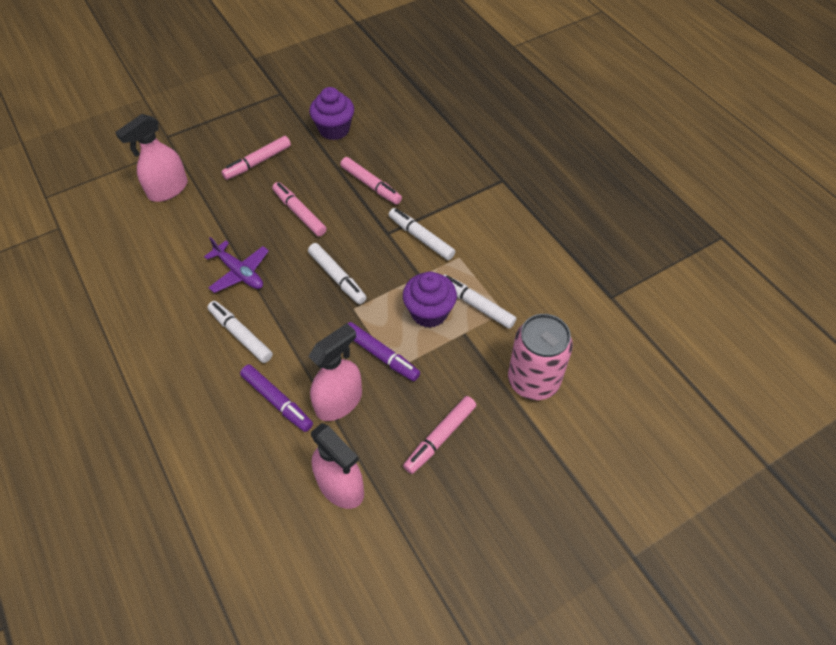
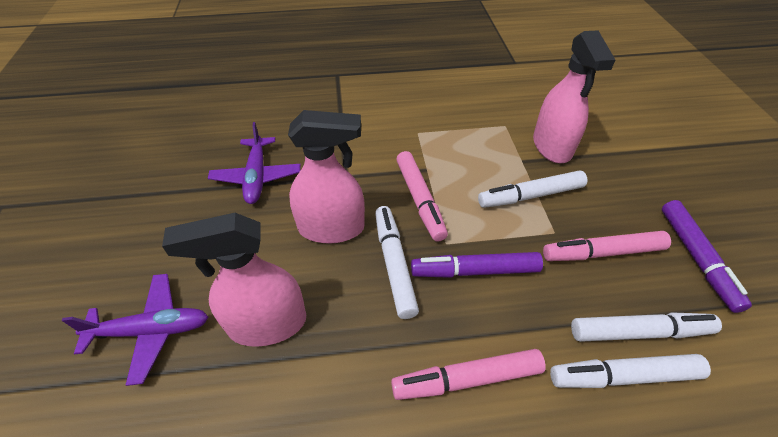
pink can: [508,314,573,400] = 1 -> none = 0
pink marker: [221,136,291,180] [272,182,327,236] [340,157,402,205] [403,396,476,474] = 4 -> [391,349,546,400] [396,151,448,242] [543,231,671,261] = 3
purple cupcake: [309,87,354,140] [403,272,457,328] = 2 -> none = 0
purple plane: [204,237,269,293] = 1 -> [62,274,208,386] [208,122,301,204] = 2

